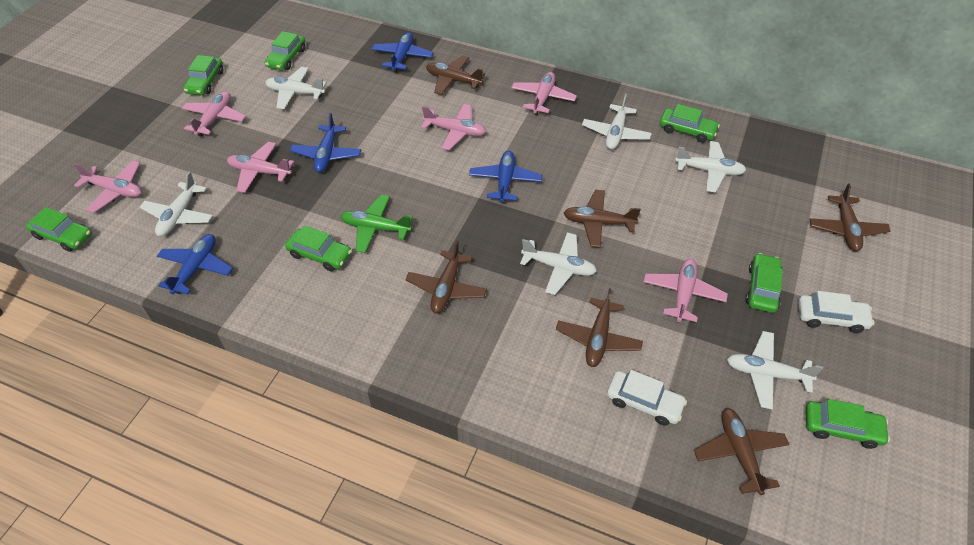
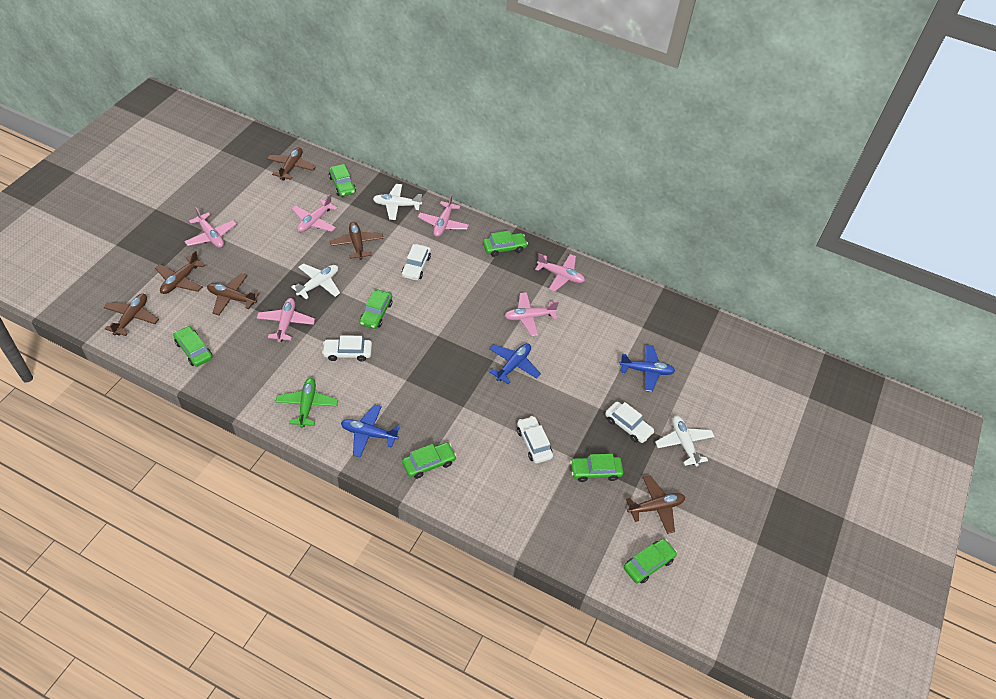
blue plane: [157,234,233,294] [290,113,361,173] [371,32,433,73] [469,151,542,203] = 4 -> [341,404,400,458] [489,343,541,384] [619,344,675,392] = 3
white car: [607,370,687,426] [798,291,875,333] = 2 -> [322,335,372,361] [402,244,431,280] [517,416,553,464] [605,402,654,443] = 4
white plane: [140,171,213,236] [265,67,327,109] [520,232,597,295] [582,94,652,150] [675,141,746,193] [727,331,823,410] = 6 -> [291,263,340,299] [373,184,422,220] [655,416,715,466] = 3

